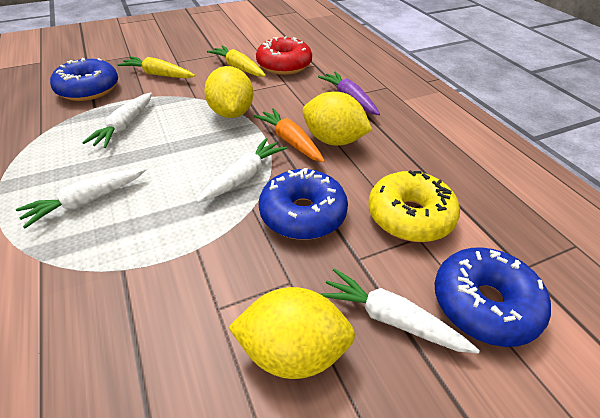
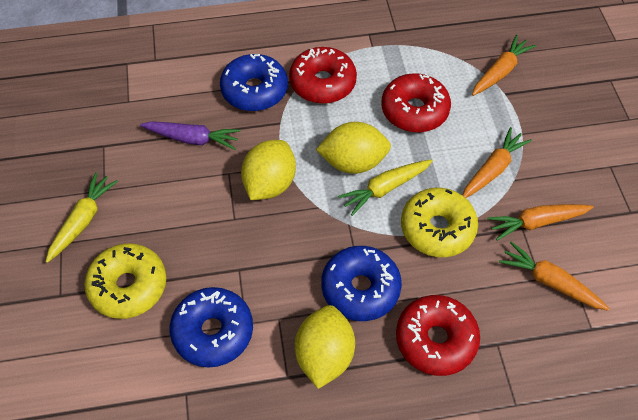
orange carrot: [253,108,325,163] = 1 -> [462,127,532,198] [472,35,536,96] [487,204,594,241] [499,242,610,311] = 4
red donut: [256,36,312,75] = 1 -> [289,47,357,104] [381,73,451,133] [396,295,480,376] = 3
white carrot: [16,168,146,228] [82,93,152,148] [197,138,287,203] [319,268,480,354] = 4 -> none = 0
yellow donut: [368,170,460,242] = 1 -> [84,243,166,319] [401,188,478,257] = 2

